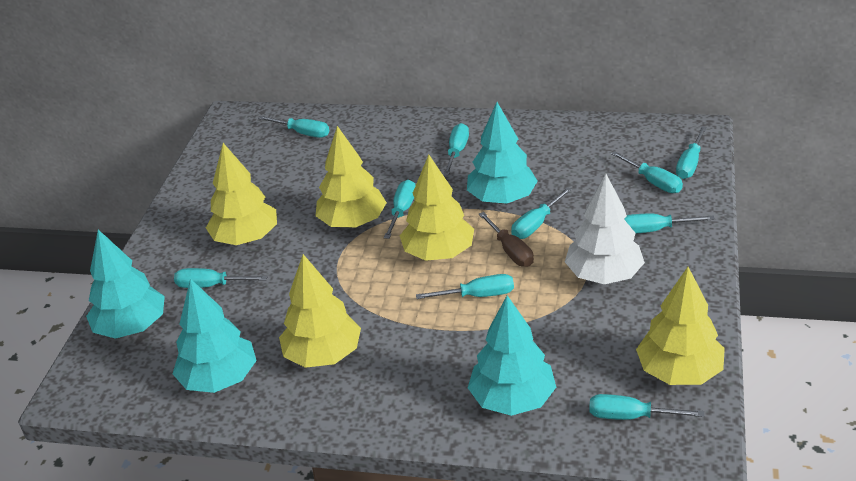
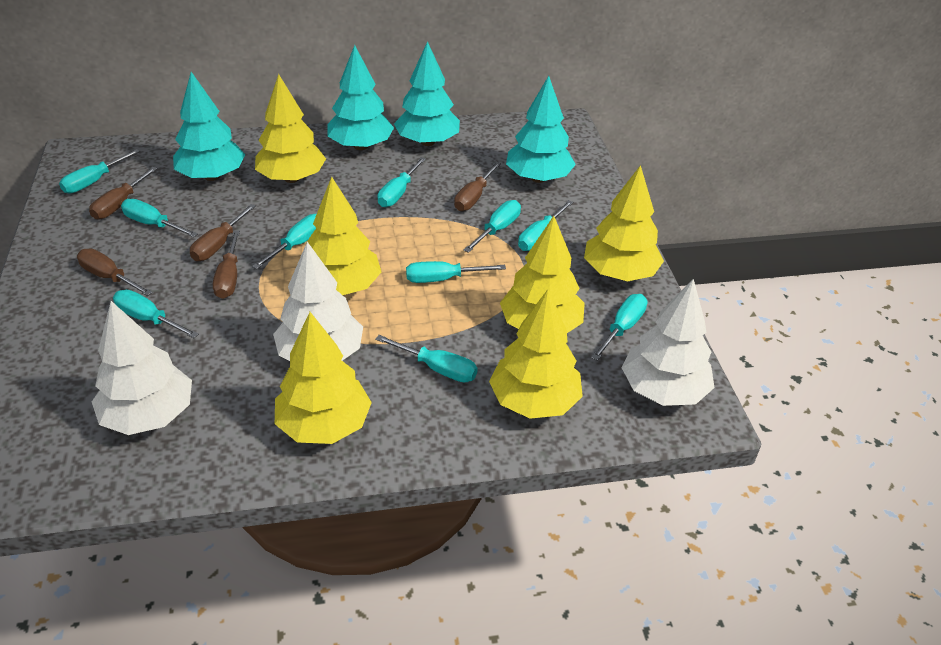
brown screwdriver: [479,212,534,267] = 1 -> [77,248,153,296] [89,167,157,220] [190,204,256,261] [213,230,240,299] [454,162,501,211] = 5
white tree: [565,174,645,284] = 1 -> [92,301,192,435] [273,242,363,361] [622,279,714,406] = 3
yellow tree: [206,143,277,245] [279,254,361,368] [316,126,387,228] [400,155,474,261] [636,267,725,385] = 5 -> [255,74,326,183] [275,312,372,444] [306,177,381,295] [489,290,583,419] [500,216,585,333] [584,165,664,281] = 6

